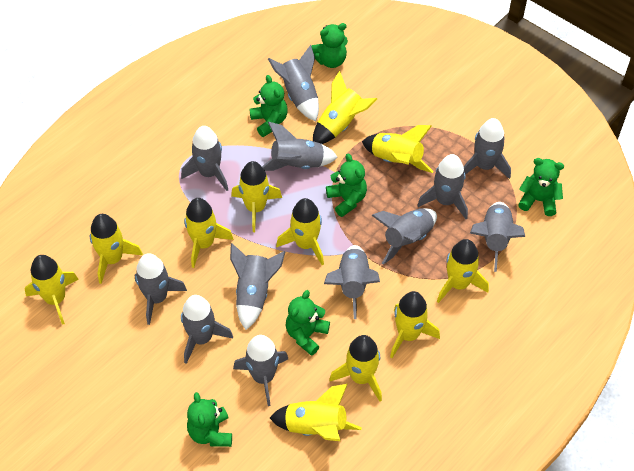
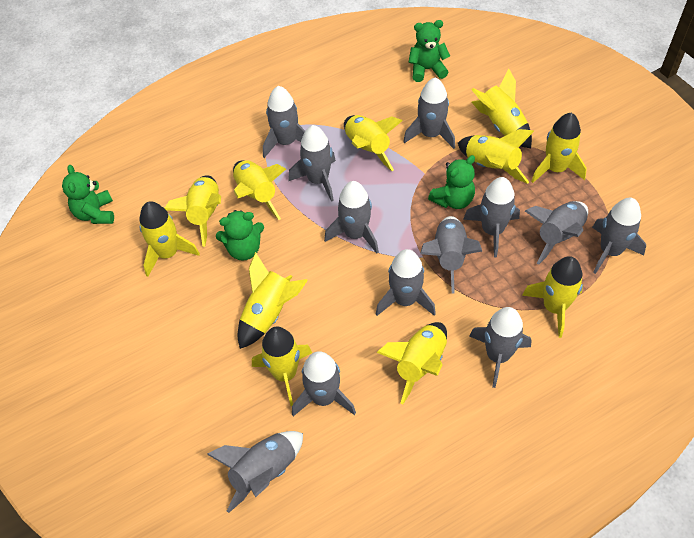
green teddy bear: [187,392,232,447] [249,75,287,137] [286,290,330,356] [311,23,348,68] [326,153,367,217] [518,158,564,216] = 6 -> [62,165,114,224] [216,210,264,261] [409,20,450,82] [428,155,475,209] = 4

